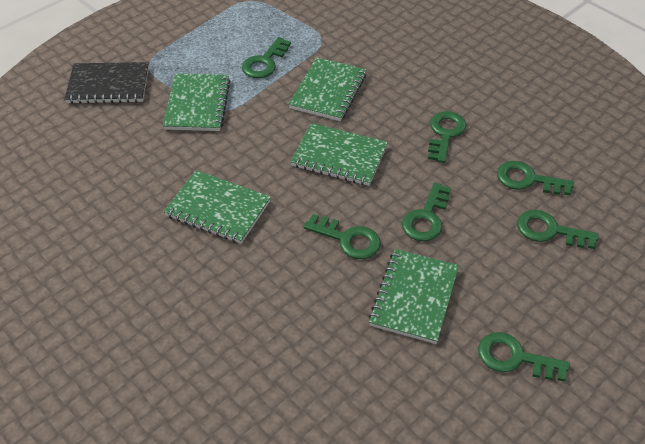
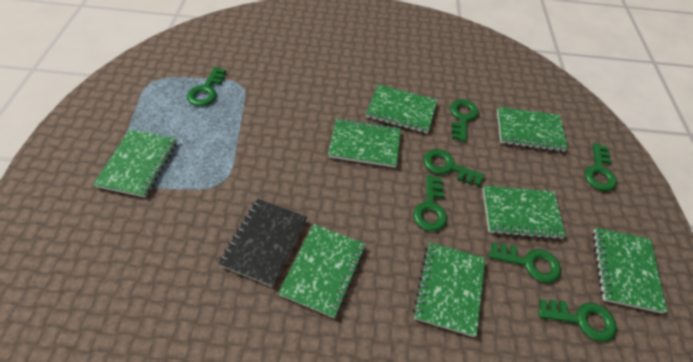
green notebook: [163,74,230,131] [164,170,271,244] [289,57,367,121] [290,123,388,186] [369,249,459,344] = 5 -> [93,129,177,197] [278,224,365,318] [328,118,401,168] [366,84,437,133] [413,242,485,337] [483,185,566,240] [497,107,568,152] [592,228,667,313] = 8

